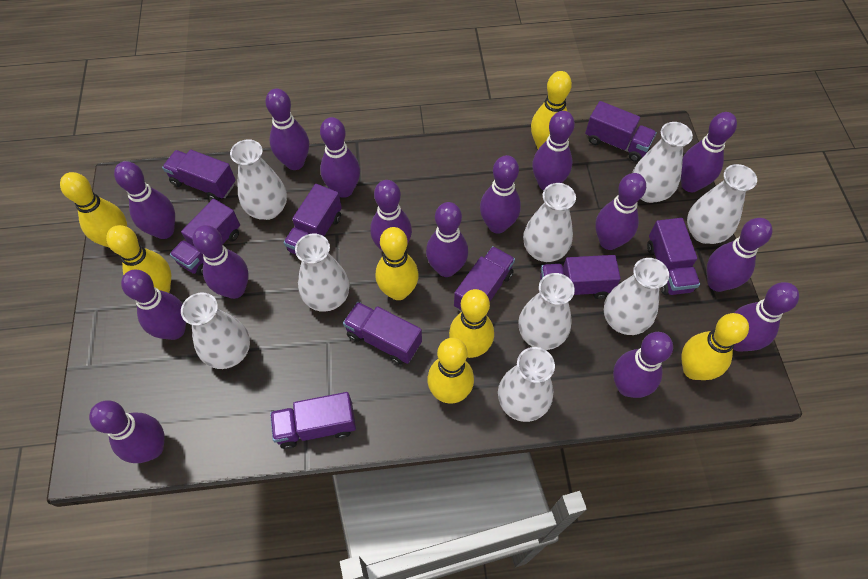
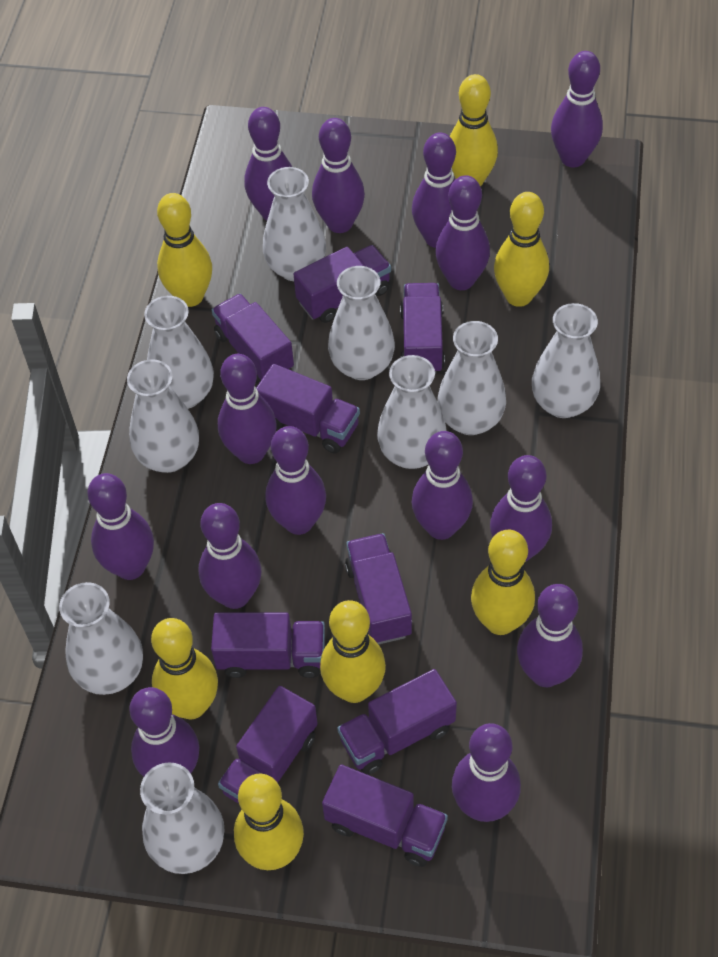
purple bowling pin: [89,401,165,463] [114,161,175,239] [121,270,186,340] [193,225,249,299] [265,88,309,170] [320,117,360,198] [370,180,412,251] [426,202,468,277] [480,155,521,234] [532,111,575,190] [595,173,646,250] [613,332,673,398] [681,112,737,192] [707,218,772,292] [733,282,799,352] = 15 -> [87,473,154,580] [129,687,199,777] [199,503,261,609] [218,354,277,464] [244,107,292,220] [265,426,326,535] [312,118,365,233] [412,132,456,248] [412,431,473,540] [435,175,490,290] [452,723,521,822] [490,455,552,562] [517,584,583,687] [551,51,603,168] = 14

